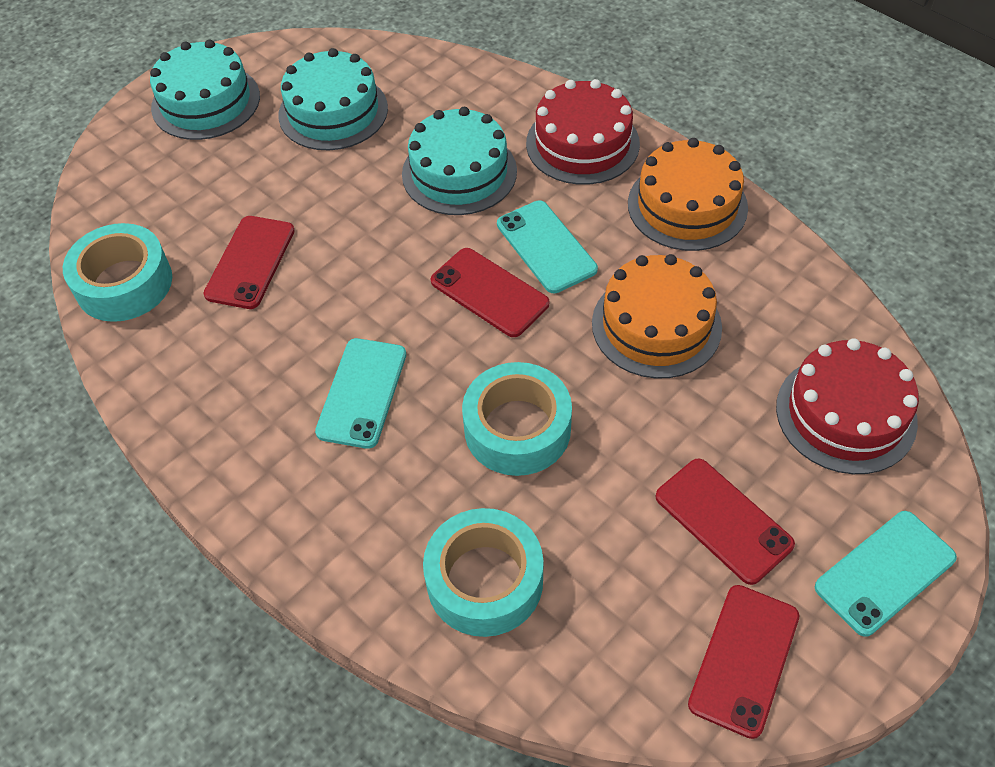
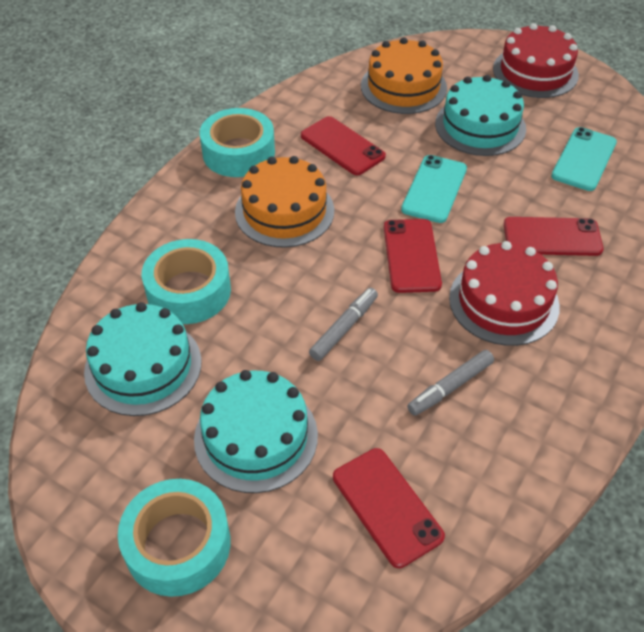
grey marker: none = 0 -> [309,288,378,361] [407,350,494,416] = 2
turquoise phone: [315,338,406,449] [497,201,598,293] [815,511,957,637] = 3 -> [401,155,467,223] [551,127,617,191] = 2

